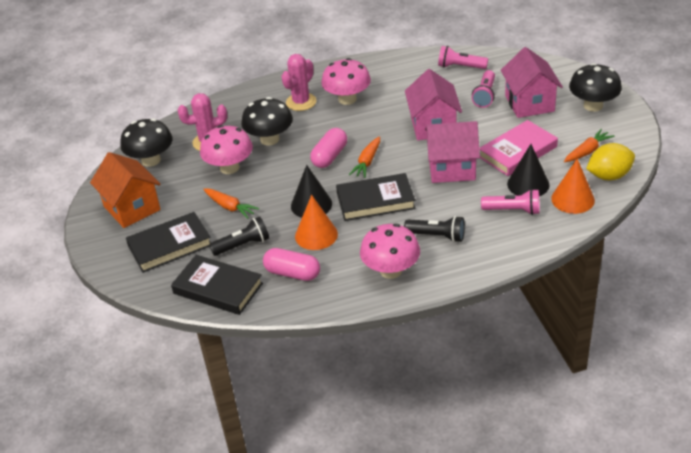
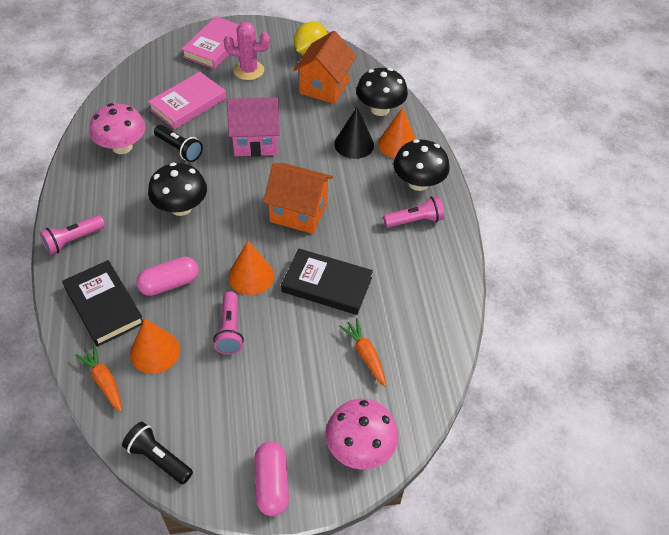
black book: [126,212,211,273] [171,255,263,315] [336,173,416,221] = 3 -> [62,260,143,347] [281,249,373,315] = 2
black cone: [291,165,332,218] [507,144,550,196] = 2 -> [334,107,374,159] = 1
orange carrot: [203,189,259,219] [349,136,380,178] [564,129,614,162] = 3 -> [75,344,122,412] [339,318,386,387] = 2
orange cone: [295,195,338,250] [551,158,595,214] = 2 -> [130,319,180,374] [228,241,274,295] [378,107,415,159] = 3
orange house: [90,152,161,228] = 1 -> [263,163,333,234] [293,31,356,104] = 2
pink book: [479,120,558,176] = 1 -> [148,72,226,130] [181,16,239,69] = 2
pink cactus: [178,93,227,151] [281,54,317,111] = 2 -> [224,22,270,80] = 1
pink house: [405,69,462,140] [425,121,480,183] [501,47,563,118] = 3 -> [227,97,280,157] = 1
pink mushroom: [200,125,253,174] [321,58,371,105] [360,224,420,279] = 3 -> [90,103,146,154] [326,398,399,470] = 2

